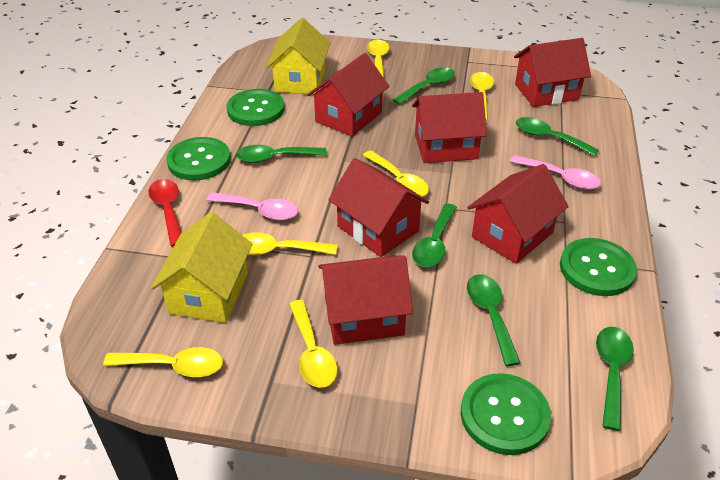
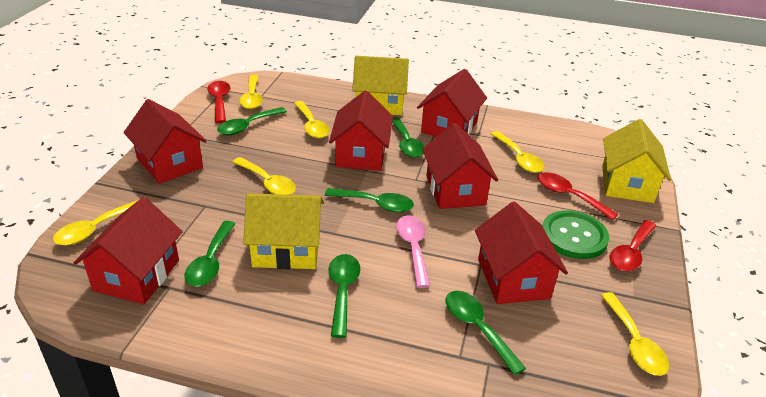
green button: [166,137,231,181] [227,89,285,126] [461,373,551,455] [560,238,637,296] = 4 -> [542,210,609,259] = 1
pink spoon: [206,192,298,220] [510,155,601,190] = 2 -> [396,215,430,288] = 1
red spoon: [149,179,181,247] = 1 -> [207,81,230,123] [538,172,618,220] [610,220,656,271] = 3
yellow house: [151,212,252,323] [266,18,330,95] = 2 -> [243,193,324,269] [352,56,409,115] [602,119,671,203] = 3

